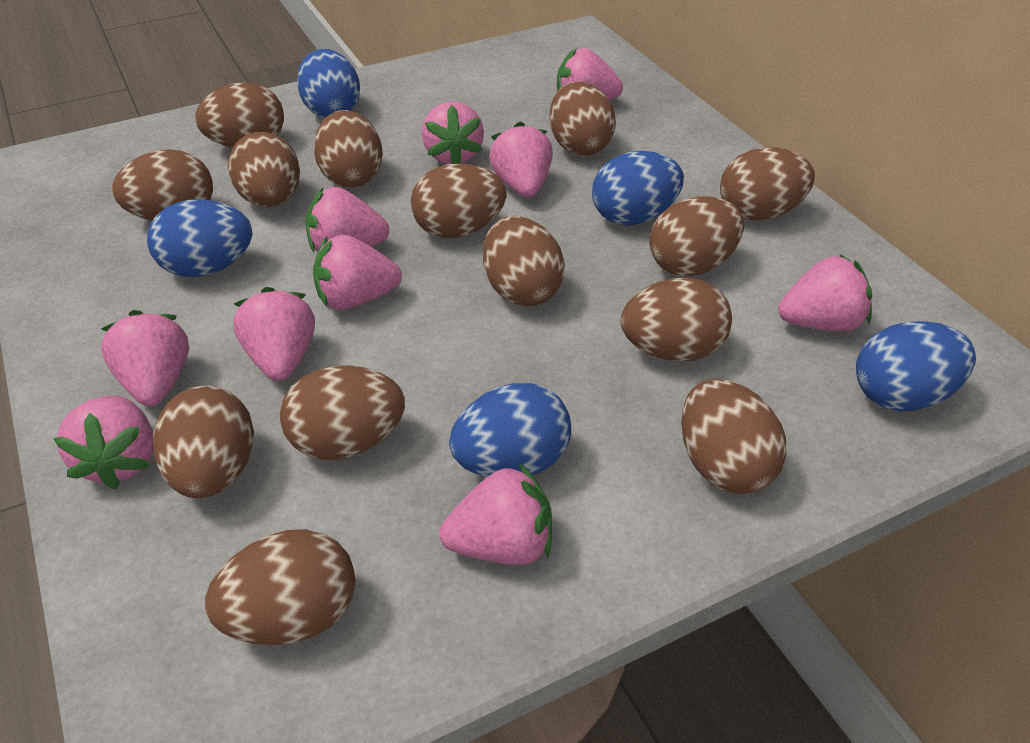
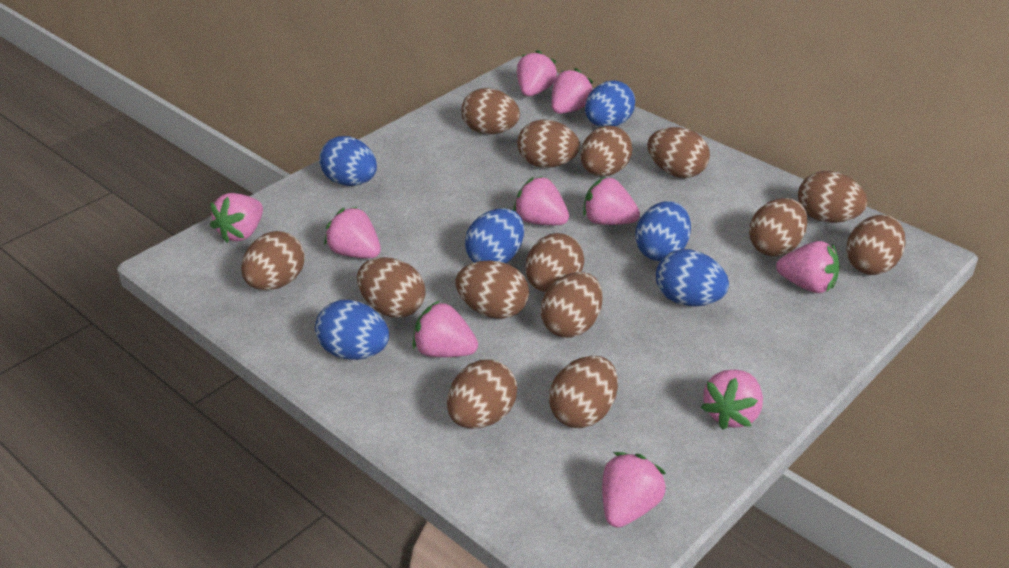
blue egg: [147,199,252,277] [297,49,360,118] [449,383,571,477] [592,151,684,226] [856,321,976,411] = 5 -> [315,300,389,360] [319,136,377,186] [465,208,524,263] [585,80,635,127] [635,201,691,261] [656,249,729,306] = 6

